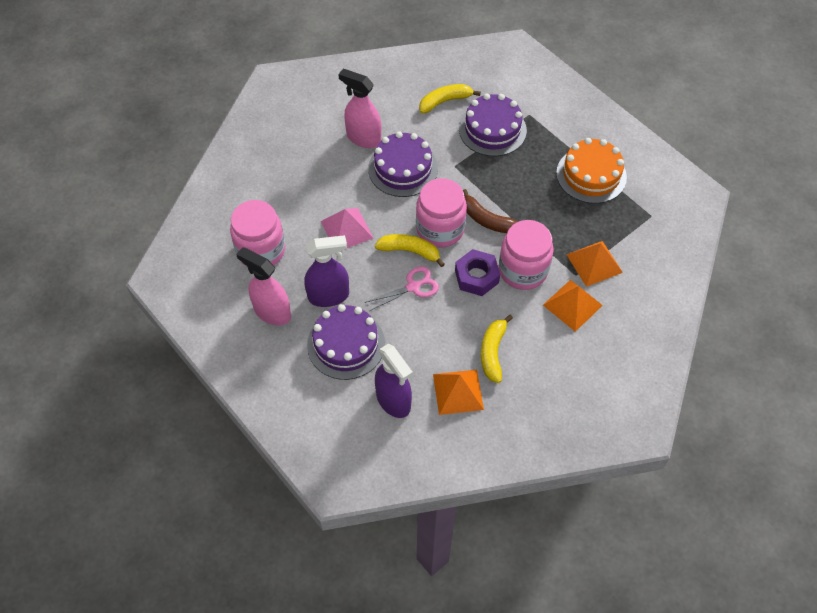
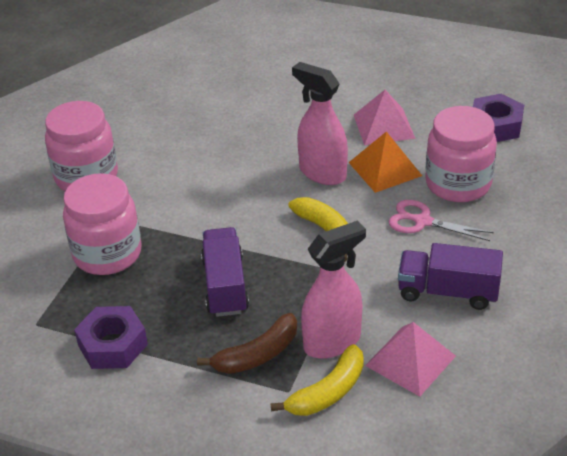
orange cake: [556,138,627,204] = 1 -> none = 0
orange pyramid: [433,370,484,415] [543,280,603,332] [566,241,623,287] = 3 -> [348,131,422,193] = 1
pink pyramid: [321,208,373,248] = 1 -> [354,90,416,145] [365,322,456,397] = 2
purple cake: [307,304,385,380] [368,131,438,197] [459,93,527,156] = 3 -> none = 0
purple nut: [455,249,500,296] = 1 -> [74,306,148,369] [473,94,524,142] = 2
purple spray bottle: [304,235,349,307] [375,343,413,418] = 2 -> none = 0
purple truck: none = 0 -> [201,227,249,317] [398,243,503,310] = 2
yellow banana: [375,234,445,267] [419,84,481,114] [481,315,513,383] = 3 -> [271,344,364,416] [288,197,348,262] = 2

